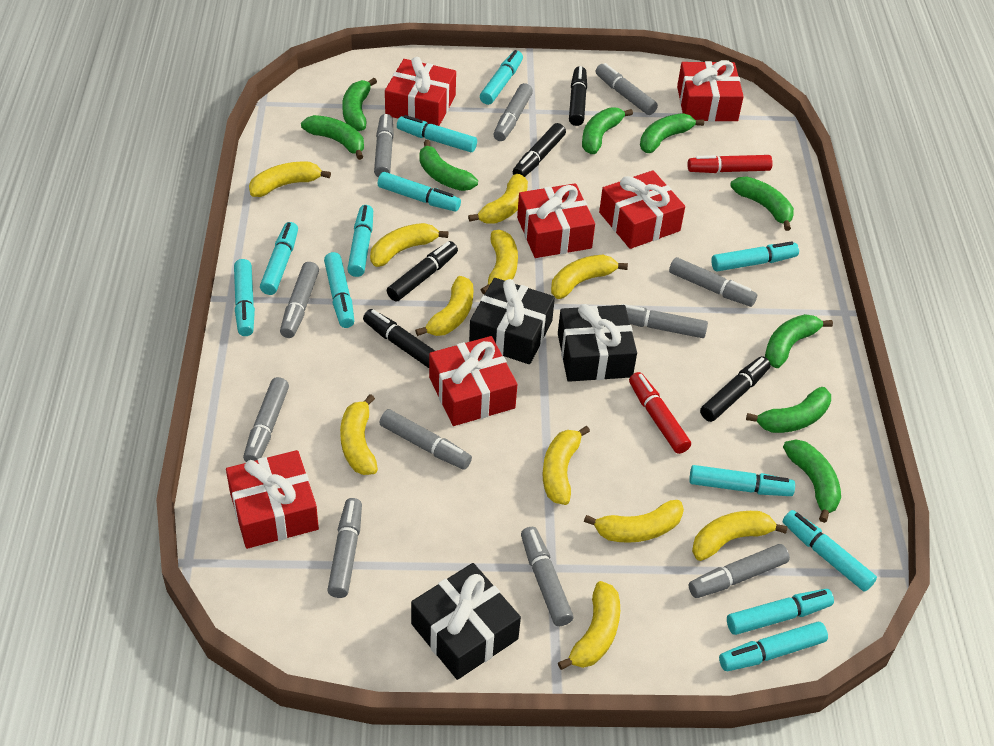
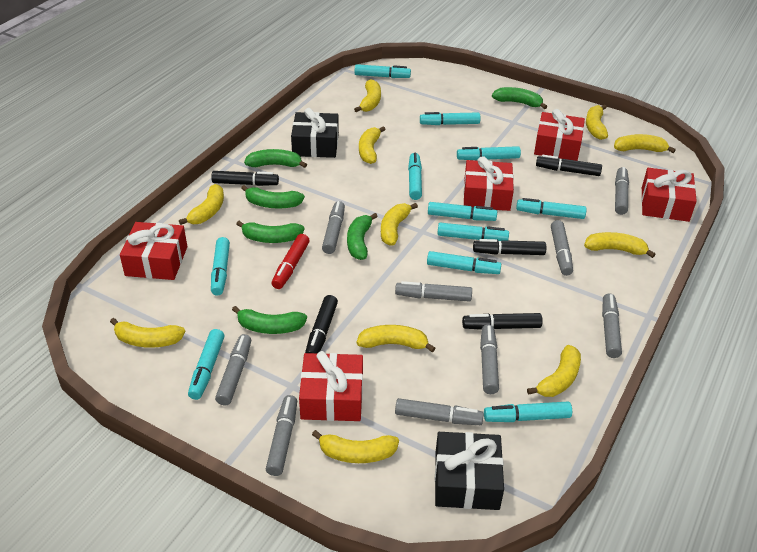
black gift: [411,563,521,680] [469,278,555,364] [558,304,637,382] = 3 -> [291,108,339,158] [435,432,504,510] = 2
green banana: [301,115,364,160] [342,78,377,131] [419,140,478,191] [582,107,633,154] [640,113,704,153] [730,177,794,231] [746,387,831,433] [765,314,833,368] [783,440,841,523] = 9 -> [232,306,307,334] [236,221,304,243] [241,185,305,208] [244,149,307,168] [347,213,378,260] [492,87,547,109] = 6
grey marker: [243,377,289,462] [280,262,319,338] [327,498,362,598] [374,114,394,177] [380,409,472,470] [494,83,533,141] [521,527,573,626] [596,63,658,115] [622,304,708,338] [669,257,757,307] [689,544,790,598] = 11 -> [215,334,251,405] [266,395,297,476] [322,201,345,254] [395,281,472,302] [395,398,484,425] [480,325,499,394] [551,220,573,276] [602,294,622,358] [615,167,629,215] = 9
red gift: [226,450,319,549] [385,57,456,126] [429,336,517,426] [517,183,595,258] [599,170,685,249] [677,60,744,122] = 6 -> [120,222,187,280] [299,351,363,421] [463,156,514,211] [534,109,585,161] [641,168,697,222] = 5
red marker: [629,372,691,454] [687,155,773,173] = 2 -> [272,234,310,289] = 1
turquoise marker: [234,259,255,336] [260,222,298,295] [324,252,354,328] [347,205,373,277] [378,172,461,211] [397,115,477,152] [480,50,523,105] [689,465,795,496] [711,241,799,272] [719,622,828,671] [727,589,834,635] [783,510,877,592] = 12 -> [188,329,224,400] [211,237,230,296] [355,64,411,78] [408,153,422,200] [420,112,481,125] [427,251,501,274] [428,202,497,221] [437,223,509,241] [457,146,521,160] [484,401,572,422] [516,198,586,219] = 11

